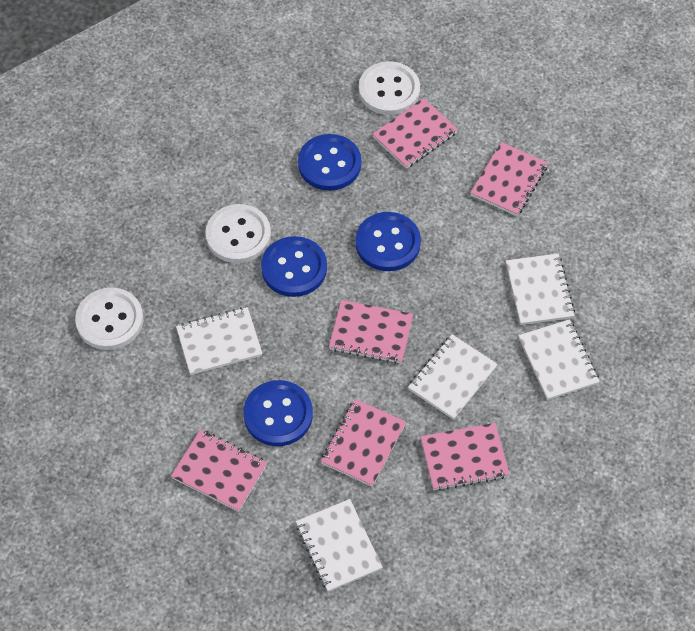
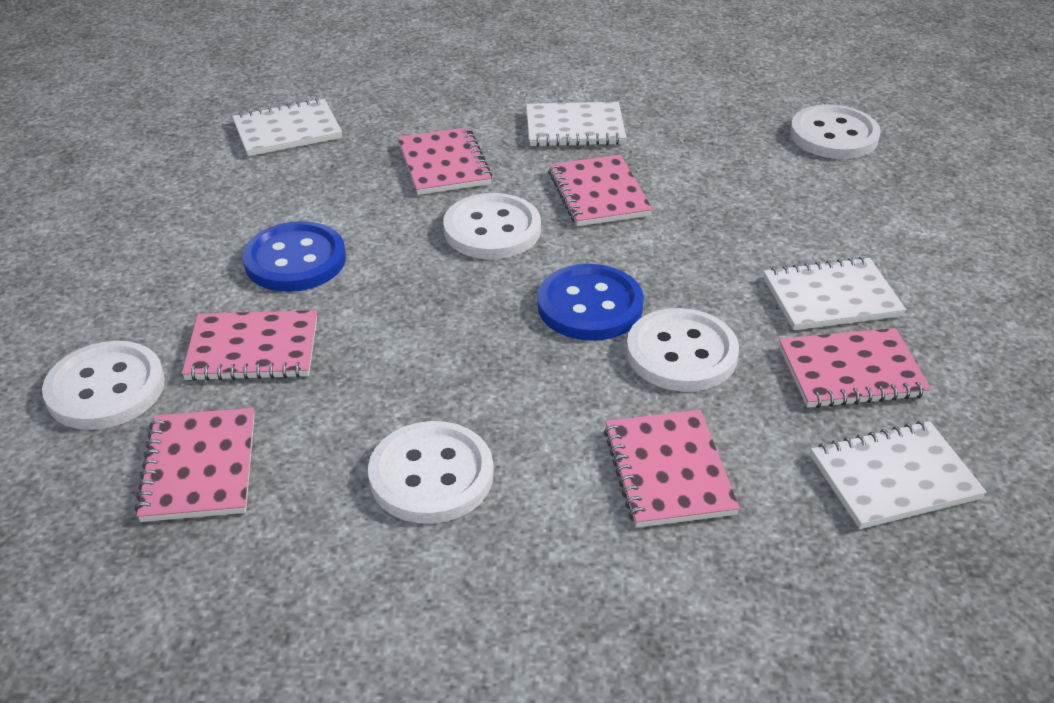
blue button: [243,380,313,446] [261,236,327,297] [298,134,361,191] [356,212,421,271] = 4 -> [243,221,346,292] [537,264,644,341] = 2
white button: [75,288,143,350] [205,204,271,263] [359,61,420,115] = 3 -> [42,341,165,430] [368,421,494,524] [443,193,541,259] [626,308,739,392] [790,105,881,159] = 5
white notebook: [176,307,262,375] [296,499,383,592] [408,334,498,420] [506,254,575,325] [518,319,600,400] = 5 -> [232,98,342,156] [526,102,626,147] [763,257,906,330] [811,421,987,529] = 4

